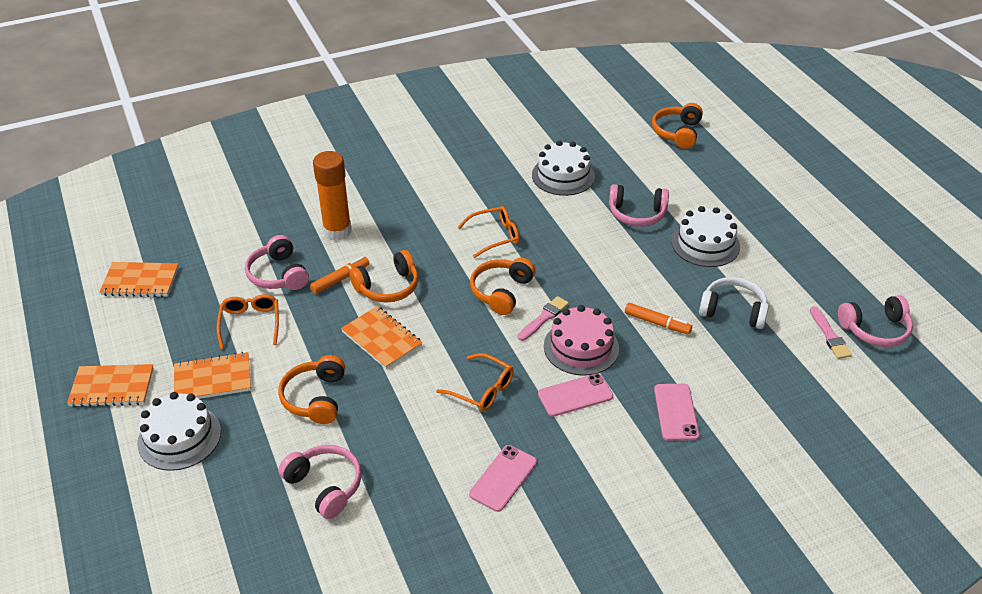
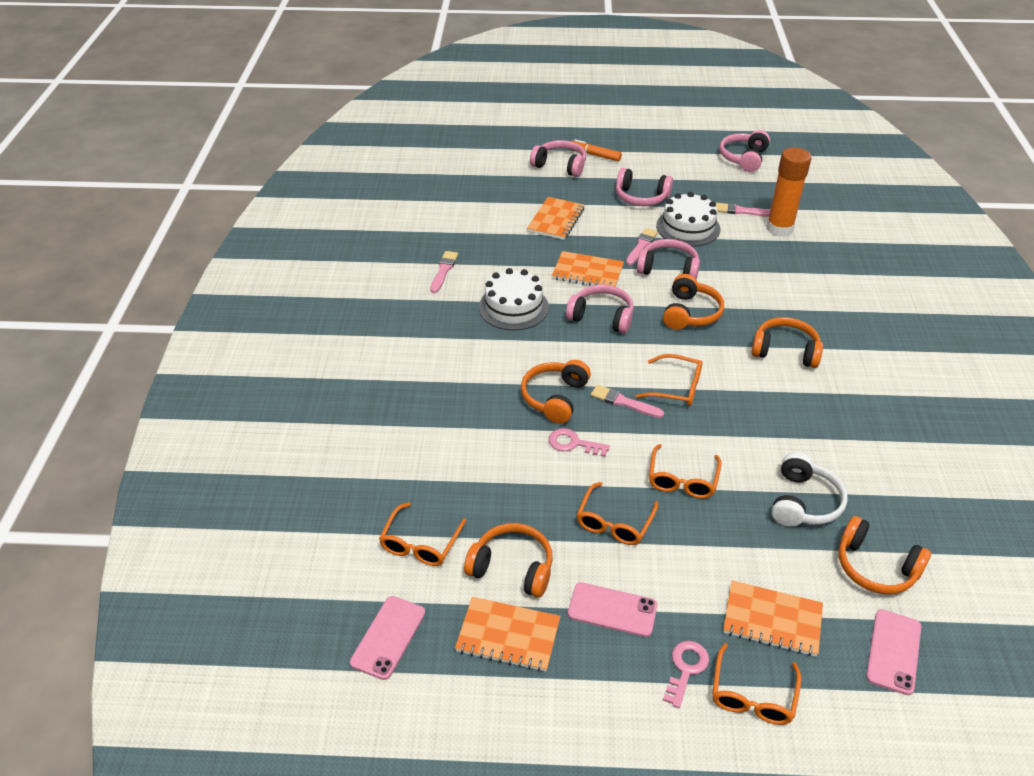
orange glasses: [217,294,279,349] [436,353,514,411] [458,206,519,258] = 3 -> [379,502,466,566] [577,482,658,545] [636,354,702,406] [649,444,722,499] [712,643,801,725] = 5
orange headphones: [278,355,345,424] [349,250,418,303] [470,258,536,315] [652,103,703,149] = 4 -> [464,523,553,598] [521,360,591,424] [663,274,724,330] [751,317,823,368] [839,516,931,594] = 5
orange marker: [310,256,369,294] [625,303,692,334] = 2 -> [571,139,622,161] = 1
pink brush: [518,296,569,341] [810,306,852,359] = 2 -> [430,251,458,293] [591,385,664,418] [626,228,658,265] [716,203,770,217] = 4
pink cake: [544,305,619,376] = 1 -> none = 0
pink headphones: [245,235,309,290] [278,445,362,519] [609,184,669,226] [838,295,913,347] = 4 -> [530,140,586,177] [566,285,634,334] [616,168,673,206] [637,239,700,280] [720,130,770,172] = 5
pink key: none = 0 -> [549,428,610,457] [663,641,709,708] = 2
white cake: [137,392,221,471] [532,140,595,196] [671,206,740,267] = 3 -> [479,268,549,330] [656,192,721,247] = 2

